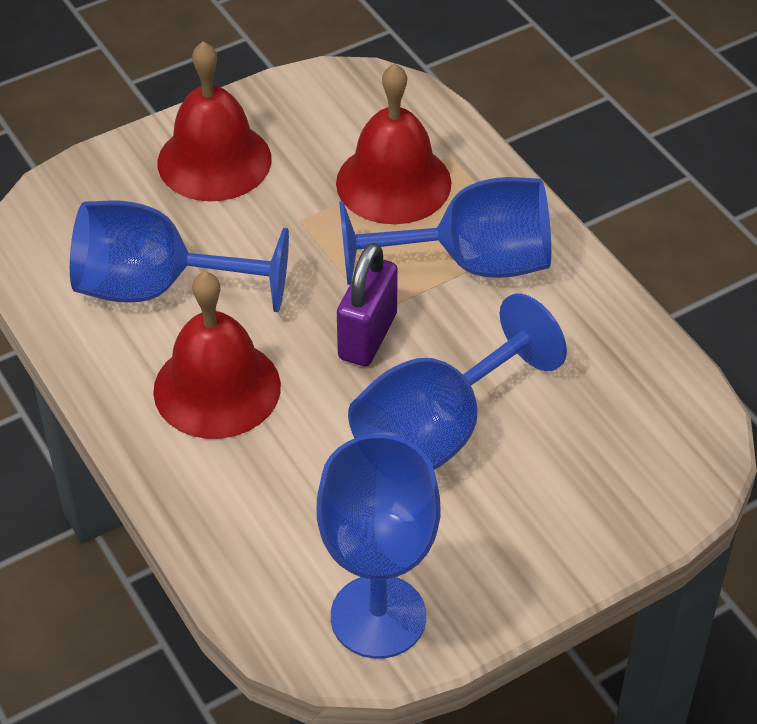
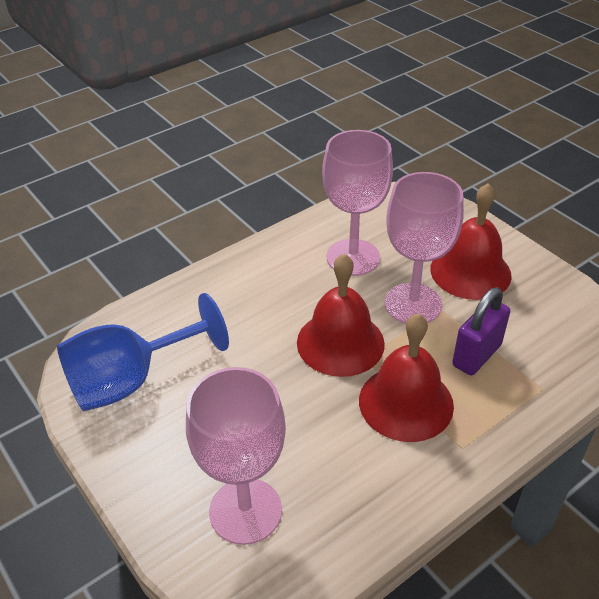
blue goblet: [70,201,289,312] [317,434,441,659] [339,177,551,285] [348,293,567,470] = 4 -> [57,293,229,411] = 1
pink goblet: none = 0 -> [186,367,286,545] [322,130,393,276] [385,172,464,324] = 3

